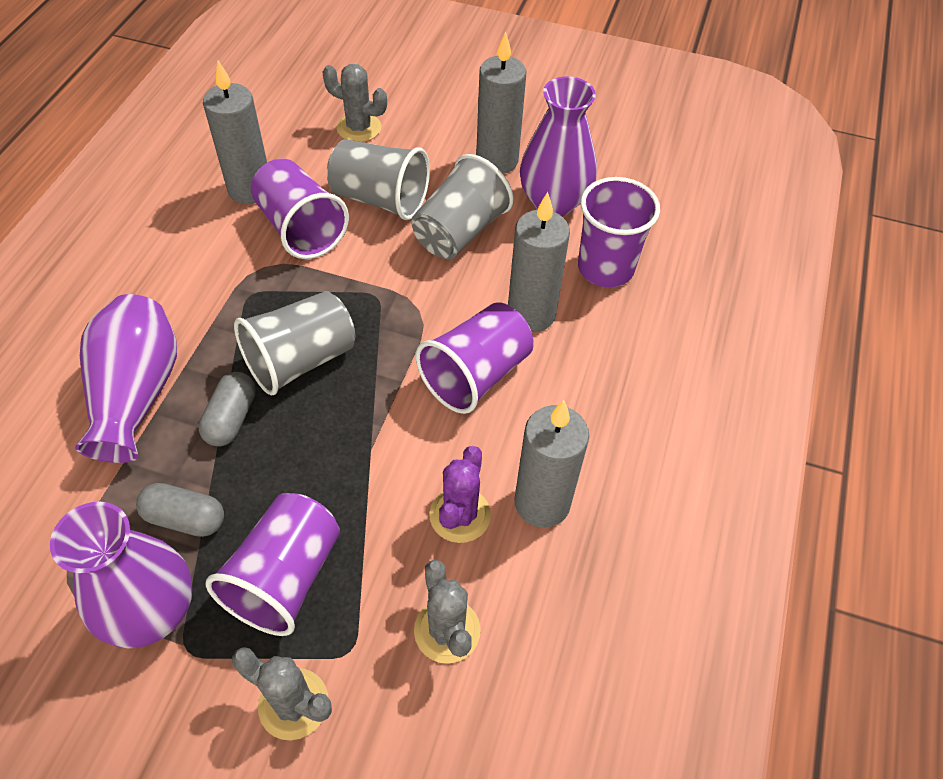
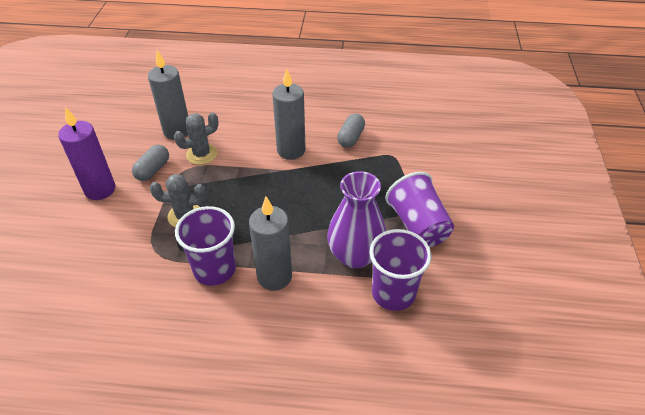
grey cactus: [232,647,332,741] [322,64,387,142] [414,560,481,664] = 3 -> [150,174,206,228] [174,112,219,165] = 2
grey candle: [203,61,267,204] [476,32,526,174] [508,192,570,332] [515,400,589,528] = 4 -> [148,50,188,140] [249,196,292,291] [272,69,306,160] = 3
grey cup: [234,291,355,396] [327,139,430,220] [411,154,514,259] = 3 -> none = 0
purple cactus: [429,446,491,543] = 1 -> none = 0
purple candle: none = 0 -> [58,107,115,200] = 1
purple cup: [206,493,340,636] [251,159,349,259] [416,302,534,414] [578,177,660,288] = 4 -> [175,206,236,286] [370,229,431,311] [385,172,454,247] = 3
purple vase: [50,502,193,648] [75,294,177,463] [520,76,597,216] = 3 -> [327,171,386,269] = 1

